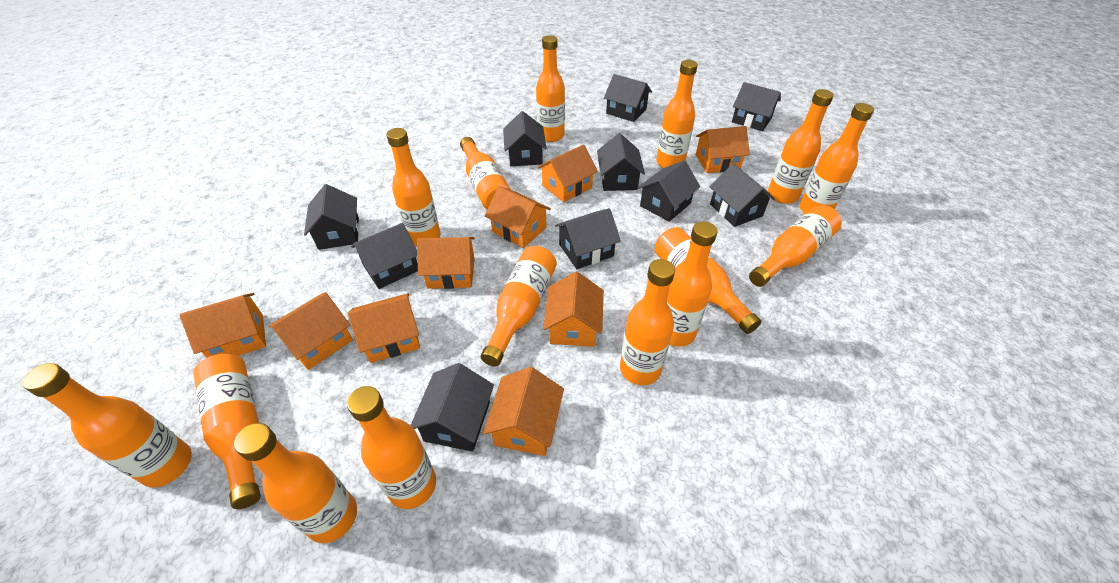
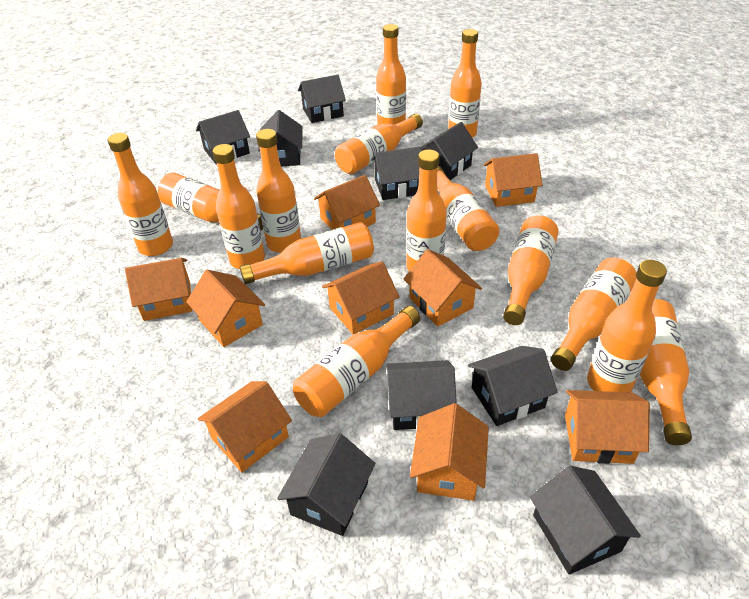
black house: [304,184,359,250] [351,223,418,289] [411,363,494,452] [503,111,546,166] [555,208,621,269] [597,133,645,191] [604,74,652,122] [637,160,700,222] [710,163,775,227] [732,82,781,131] = 10 -> [196,110,250,164] [258,110,303,166] [277,433,375,536] [298,75,346,123] [371,147,421,200] [386,360,457,430] [420,122,478,180] [468,346,558,426] [530,466,641,574] = 9

